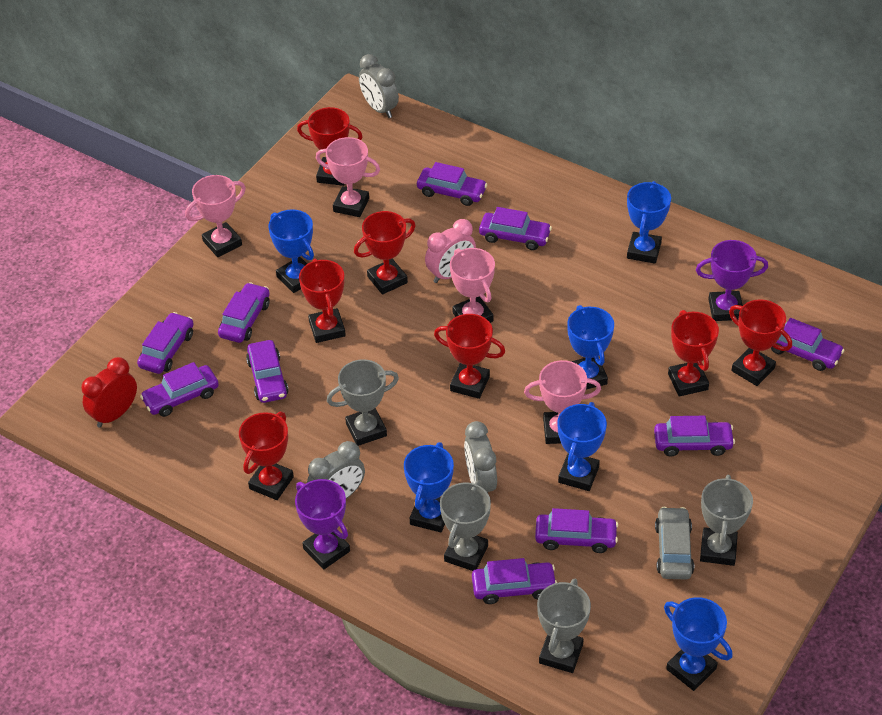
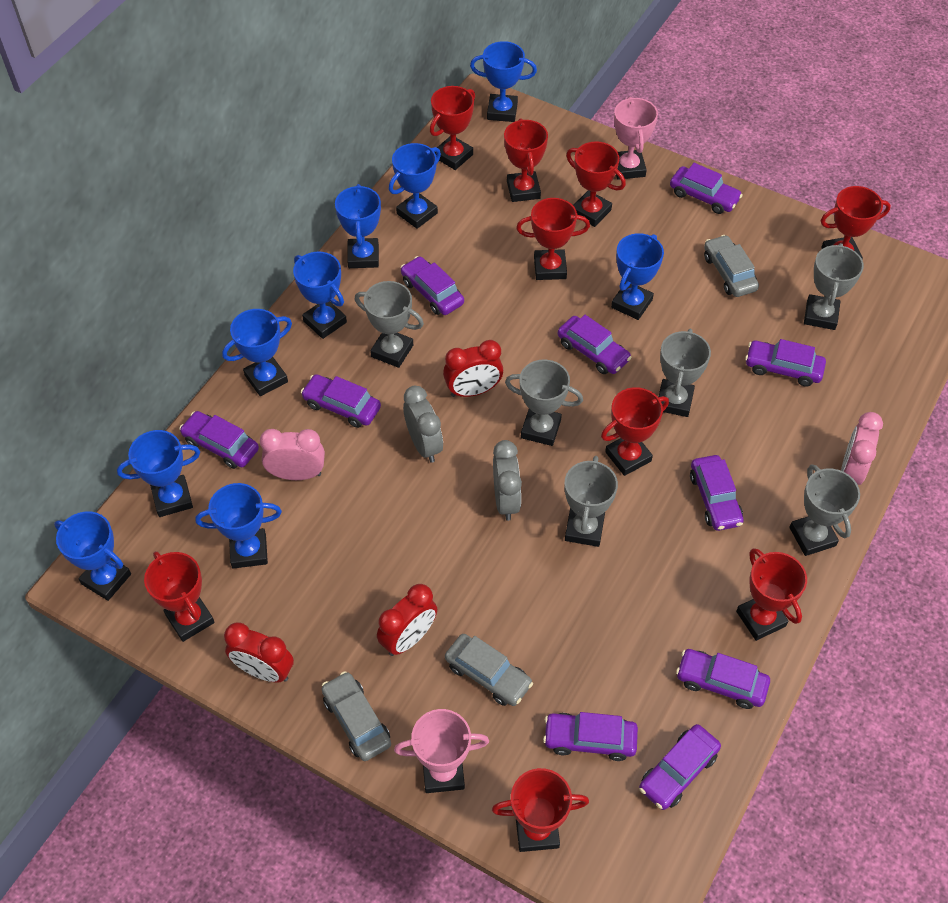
blue trophy: [268,209,314,293] [404,442,454,532] [558,402,607,491] [567,305,614,389] [627,181,671,264] [664,597,733,691] = 6 -> [54,512,131,601] [117,430,200,517] [195,483,282,569] [222,309,292,396] [293,252,347,339] [335,184,381,268] [389,143,441,229] [470,41,537,122] [611,233,664,320] = 9
grey car: [655,507,694,579] = 1 -> [322,671,391,761] [445,634,533,706] [704,235,759,297] = 3
grey clock: [307,441,365,499] [359,54,399,118] [464,421,497,493] = 3 -> [403,386,443,463] [493,440,522,521] = 2
grey trophy: [327,359,399,446] [440,480,491,571] [537,579,591,673] [700,475,753,566] = 4 -> [355,281,424,368] [505,360,583,446] [564,456,618,547] [659,329,711,417] [789,464,860,556] [804,243,864,330] = 6
pink clock: [425,219,476,283] = 1 -> [260,429,325,480] [841,412,883,485] = 2
pink trophy: [185,175,246,257] [316,137,380,217] [450,248,495,323] [524,360,601,444] = 4 -> [394,709,489,793] [614,97,658,180] = 2
purple trophy: [295,479,350,570] [696,240,768,321] = 2 -> none = 0
red clock: [81,357,137,428] = 1 -> [224,623,294,683] [377,584,437,656] [443,340,503,397] = 3
red trophy: [239,412,294,500] [297,107,363,186] [299,258,346,343] [354,211,416,295] [434,314,505,399] [668,310,719,396] [729,299,792,386] = 7 -> [144,551,215,642] [430,86,475,170] [492,768,589,852] [504,118,548,202] [516,198,590,280] [566,141,626,227] [601,387,669,476] [736,548,807,641] [820,186,891,259] = 9

